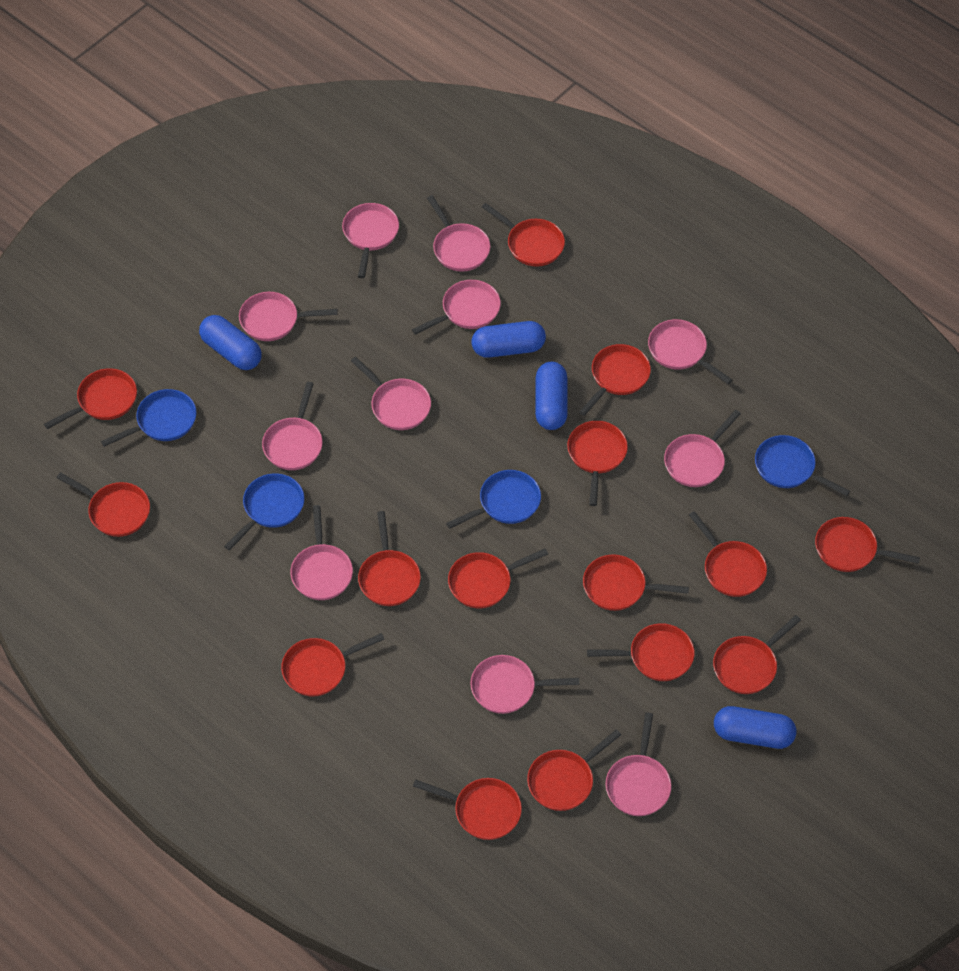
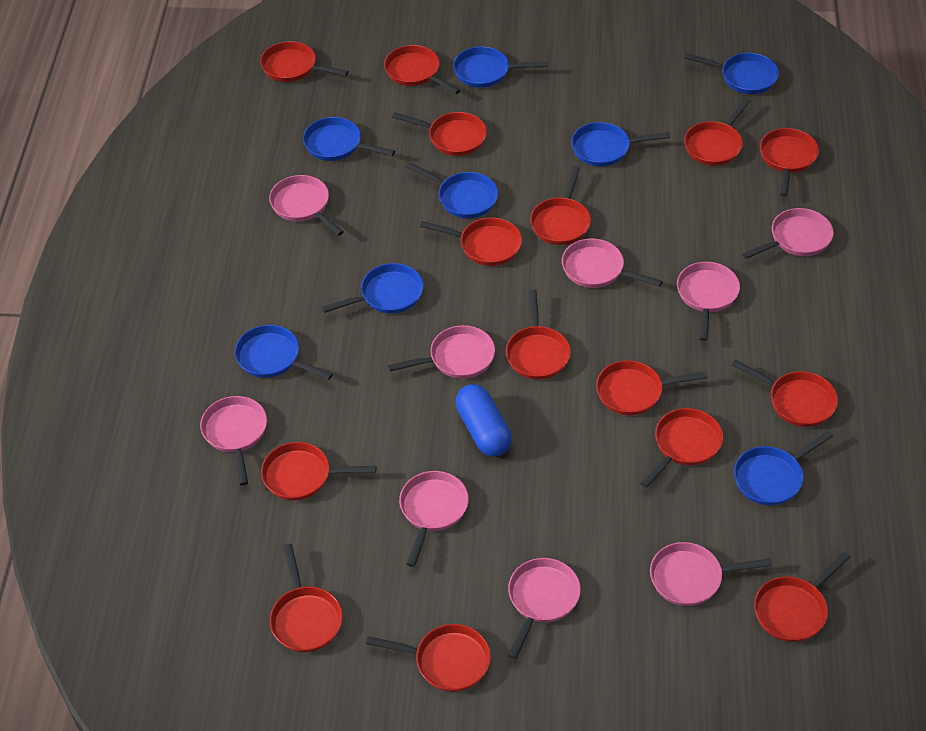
blue capsule: [199,315,262,370] [472,321,546,358] [535,362,568,430] [714,706,796,749] = 4 -> [455,384,512,456] = 1
blue pan: [101,389,197,447] [224,473,304,551] [446,470,541,529] [755,435,850,496] = 4 -> [235,325,333,380] [303,117,395,161] [322,263,423,314] [407,162,498,218] [453,46,548,88] [571,122,670,166] [685,53,779,94] [734,431,833,506] = 8
pink pan: [239,292,338,341] [262,382,323,470] [290,505,353,600] [342,203,399,278] [351,357,431,430] [412,280,501,335] [427,195,490,272] [470,655,579,714] [606,713,671,816] [648,319,732,384] [664,410,741,487] = 11 -> [200,396,267,486] [269,175,344,236] [388,325,495,379] [399,471,469,567] [508,558,581,659] [562,239,663,288] [650,542,772,606] [677,262,740,341] [742,208,834,259] = 9

